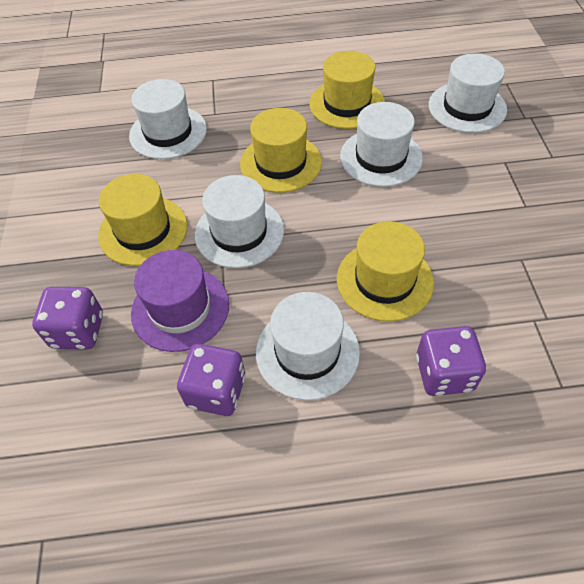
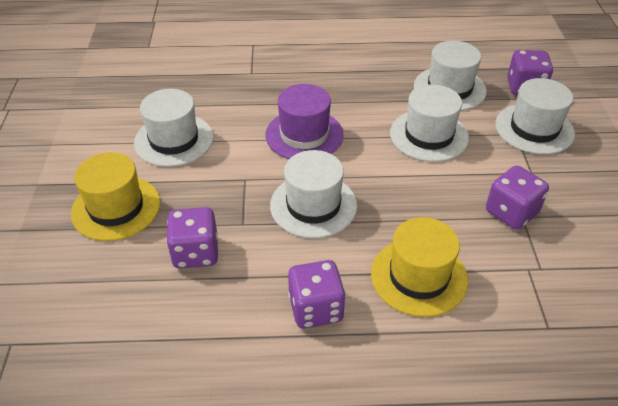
purple dice: [32,287,103,350] [177,344,246,416] [416,326,486,396] = 3 -> [166,207,218,269] [288,260,346,329] [486,166,549,230] [507,50,553,95] = 4
yellow hat: [98,174,188,266] [240,108,322,193] [309,51,385,129] [337,221,434,321] = 4 -> [71,152,160,241] [371,217,468,317] = 2

